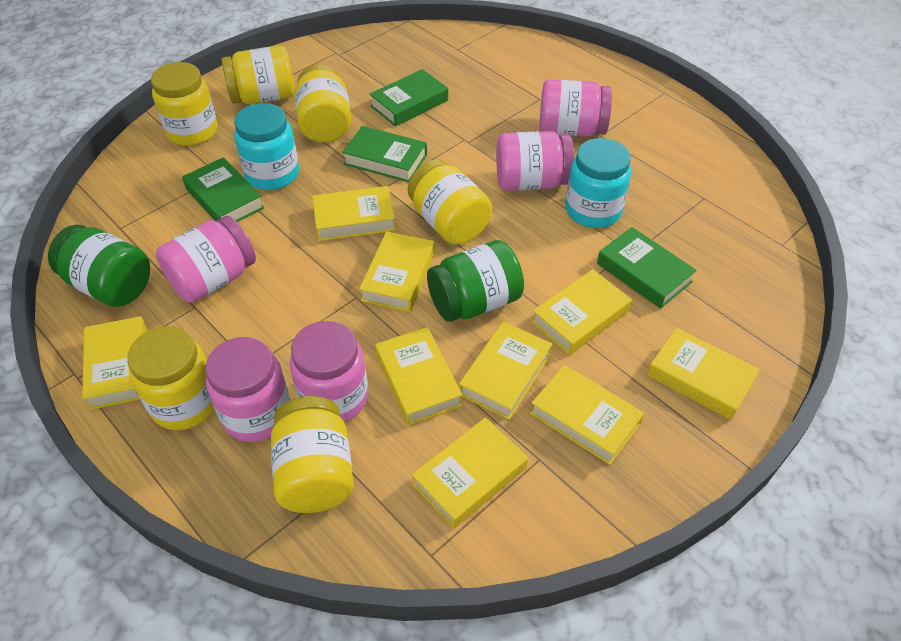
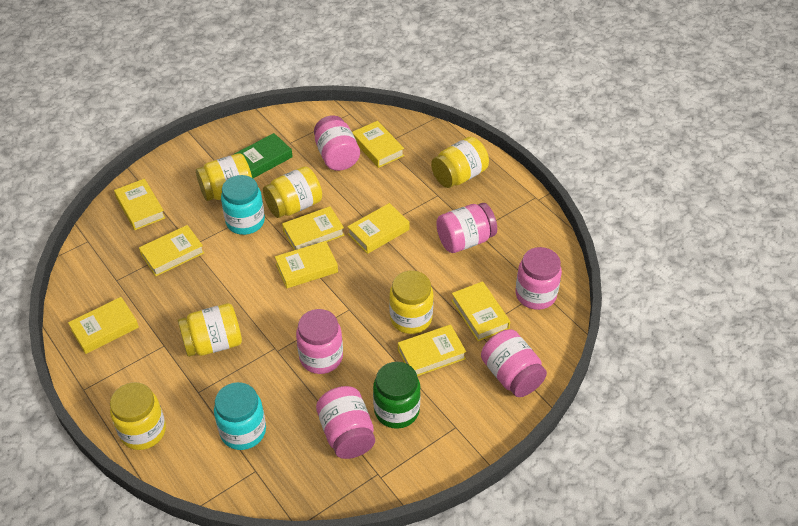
green book: [182,157,264,222] [342,126,427,182] [369,69,448,126] [597,227,697,309] = 4 -> [233,133,293,178] = 1
green jar: [48,225,150,307] [427,240,524,322] = 2 -> [373,362,421,429] = 1
pink jar: [156,216,256,303] [205,337,290,442] [290,321,368,422] [496,131,574,191] [539,80,612,137] = 5 -> [296,309,343,374] [314,115,360,171] [316,386,375,459] [436,203,497,253] [481,329,547,397] [515,247,562,310] = 6

